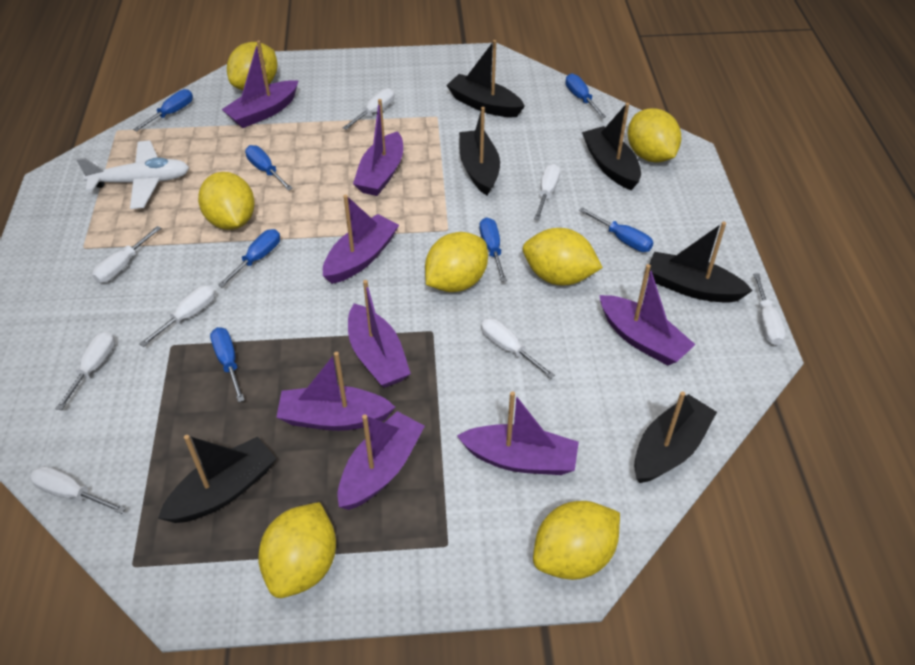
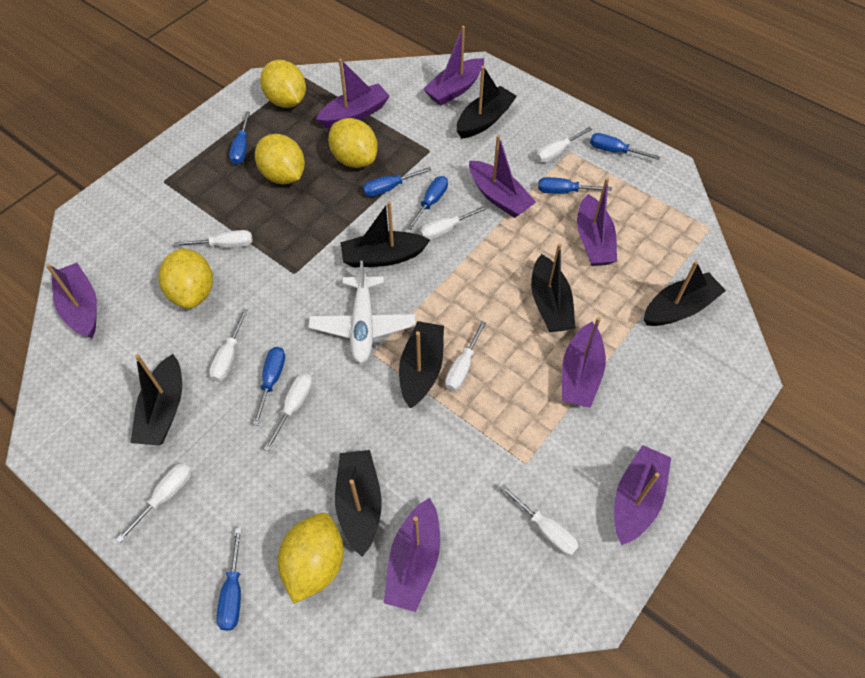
black boat: [158,435,277,523] [446,40,525,117] [459,107,500,195] [582,103,641,190] [634,391,717,483] [649,222,753,303] = 6 -> [131,354,182,446] [335,450,382,557] [340,201,430,268] [399,321,444,408] [457,66,517,138] [531,243,575,332] [644,261,726,326] = 7
yellow lemon: [198,172,255,230] [227,42,277,90] [258,502,336,598] [425,232,488,292] [523,228,603,286] [533,501,620,580] [628,108,682,163] = 7 -> [159,248,213,309] [255,134,305,184] [260,60,306,108] [278,513,344,604] [328,118,378,168] = 5

